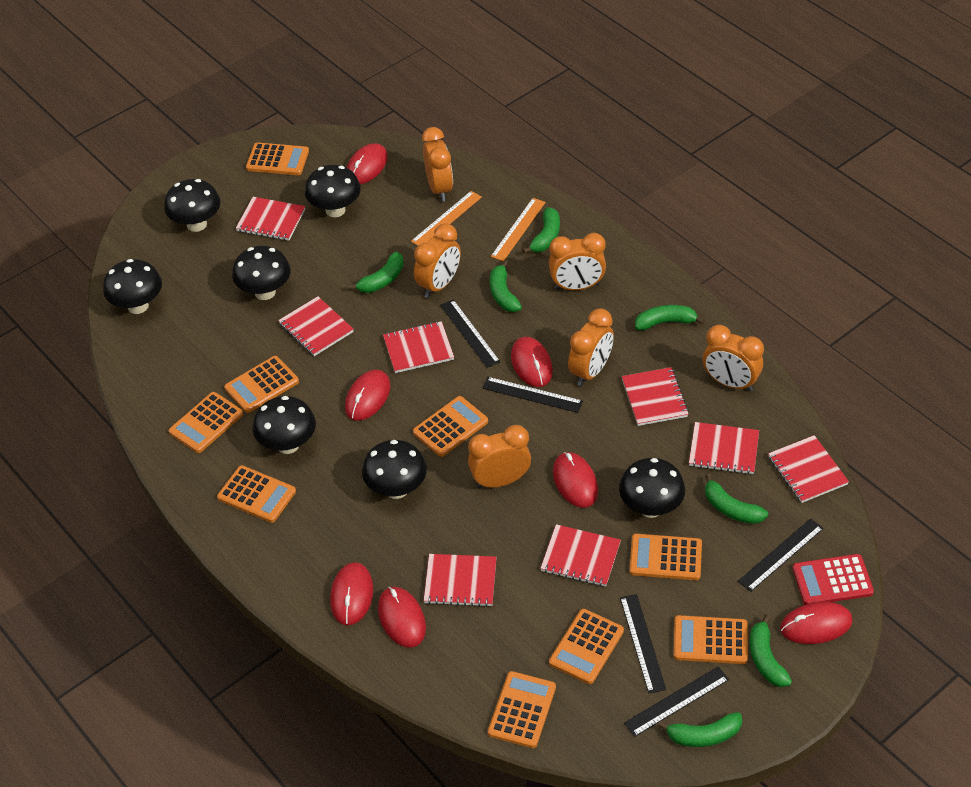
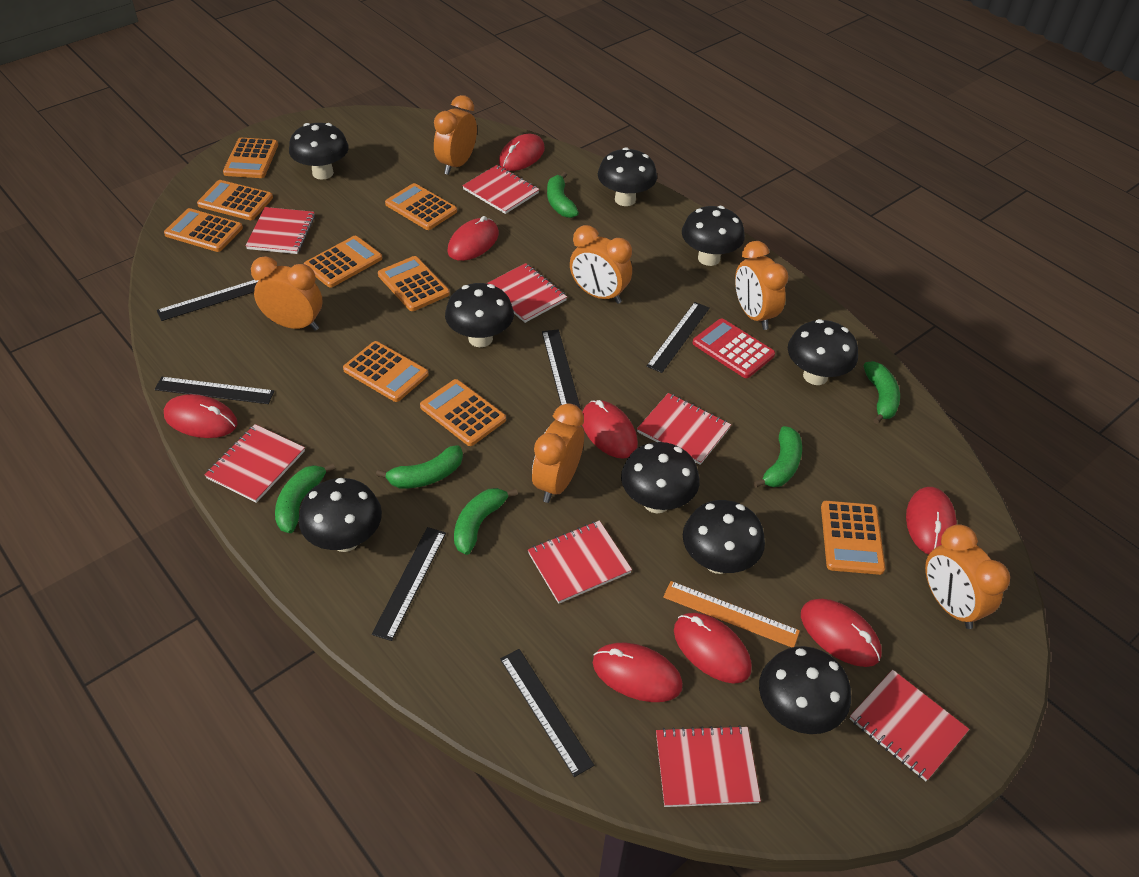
black mushroom: [103,259,162,314] [164,179,220,232] [232,246,290,300] [253,396,316,454] [305,165,361,217] [362,440,427,499] [619,458,685,518] = 7 -> [289,123,349,180] [298,478,382,552] [445,283,514,347] [598,147,657,206] [621,442,699,513] [682,206,745,266] [683,500,765,574] [759,646,851,734] [788,319,858,385] = 9
black ruler: [440,299,500,368] [482,377,583,413] [620,594,666,693] [624,667,729,737] [738,518,824,592] = 5 -> [155,377,274,404] [157,280,259,321] [372,527,446,641] [500,649,594,777] [542,329,581,409] [646,302,710,373] = 6
green banana: [348,252,404,293] [490,260,522,312] [523,208,560,254] [635,305,705,330] [658,712,742,747] [705,474,768,524] [750,614,792,687] = 7 -> [275,463,335,533] [376,445,463,488] [454,488,518,555] [547,172,579,218] [753,426,802,488] [863,361,900,424] = 6
orange ruler: [411,191,482,246] [491,198,546,261] = 2 -> [663,581,800,648] = 1
red mouse: [330,562,373,625] [345,370,390,421] [347,143,388,184] [378,587,426,648] [511,337,553,387] [553,452,598,508] [780,602,853,644] = 7 -> [164,394,238,438] [448,216,499,261] [499,134,545,171] [582,400,638,458] [593,643,683,702] [674,613,752,683] [801,599,882,667] [906,487,957,554] = 8

